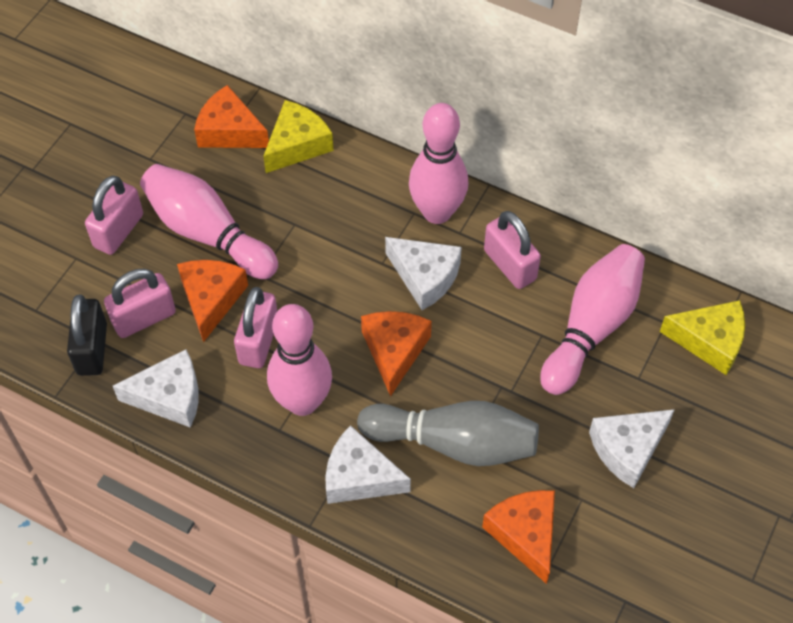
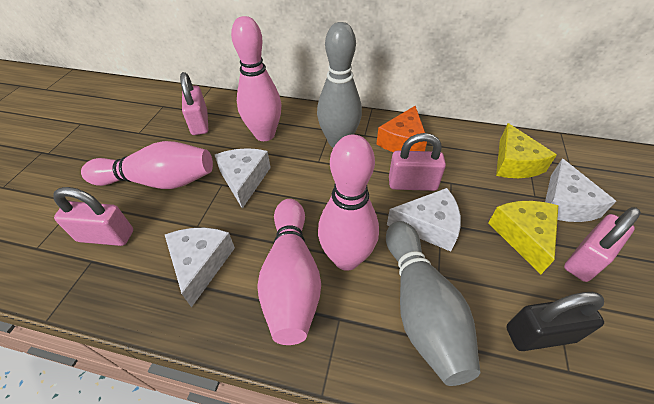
grey bowling pin: [357,401,539,466] = 1 -> [317,22,362,148] [386,221,480,386] = 2
orange cheese: [177,260,248,342] [194,85,269,148] [361,311,432,396] [482,490,555,584] = 4 -> [376,106,427,152] = 1

